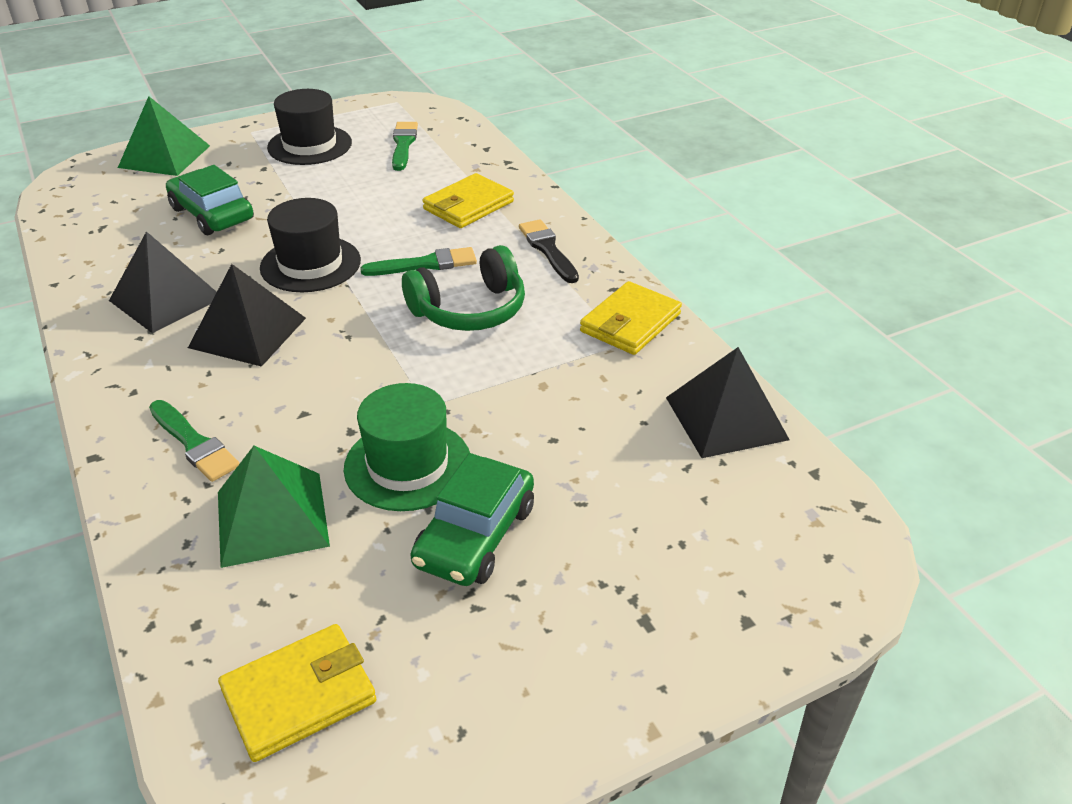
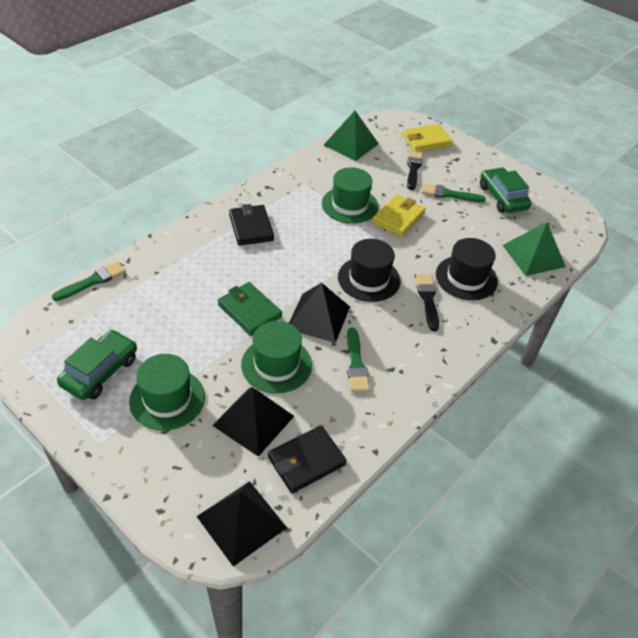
black brush: [519,219,579,283] = 1 -> [407,150,423,190] [416,274,439,331] = 2
black wallet: none = 0 -> [229,204,274,246] [268,426,347,493] = 2
green hat: [344,383,470,511] = 1 -> [129,354,205,431] [241,321,312,393] [322,167,378,224] = 3
green headphones: [402,245,525,331] = 1 -> none = 0
green wallet: none = 0 -> [218,282,282,336] = 1
yellow wallet: [218,624,376,762] [422,173,514,228] [580,281,682,355] = 3 -> [372,195,426,237] [402,124,453,152] = 2

